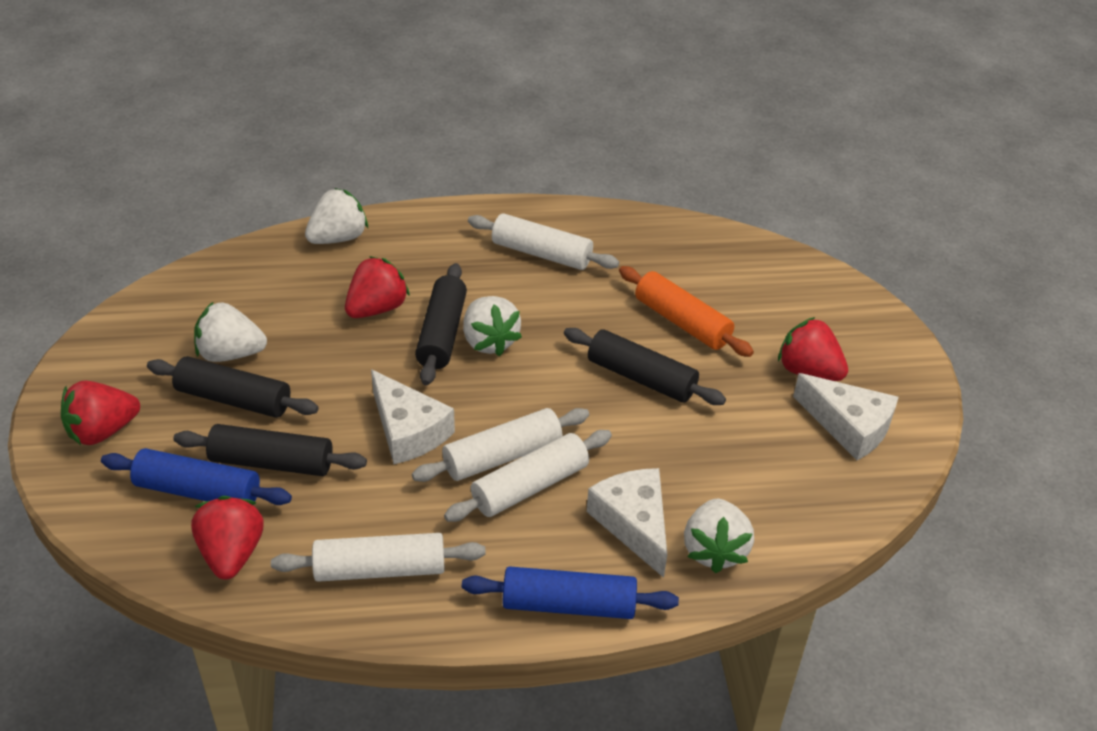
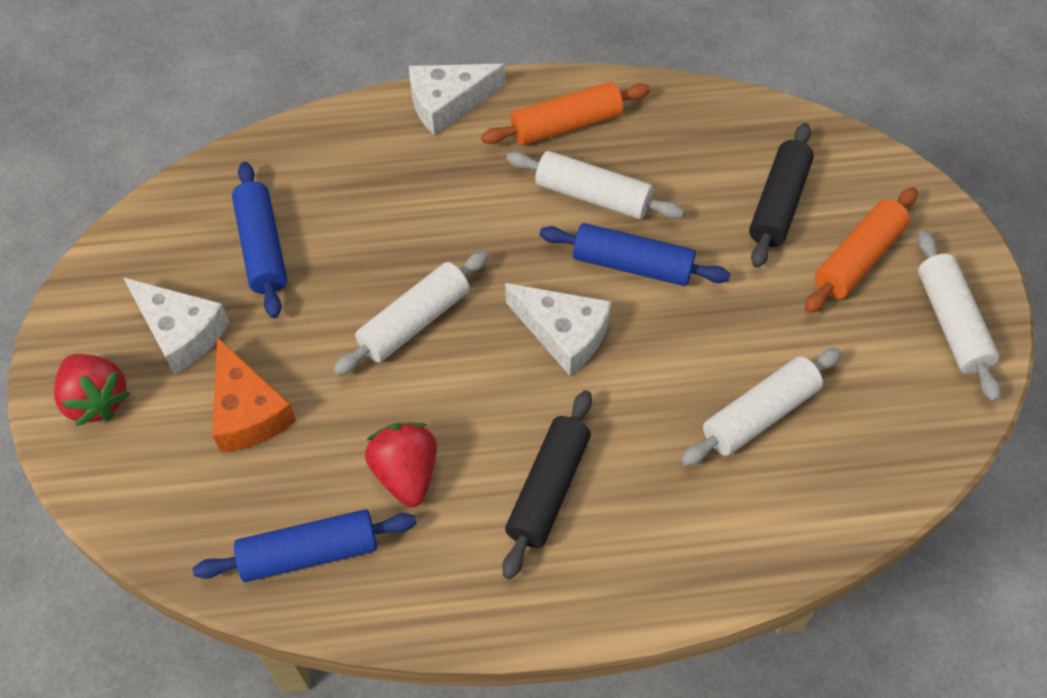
black rolling pin: [147,356,319,418] [173,424,367,476] [415,263,467,385] [564,328,726,405] = 4 -> [502,390,592,579] [749,123,814,268] = 2
blue rolling pin: [101,448,292,505] [462,566,679,619] = 2 -> [193,509,417,582] [232,162,287,318] [539,223,731,286] = 3
orange cheese: none = 0 -> [212,337,296,452] = 1
orange rolling pin: [619,266,754,357] = 1 -> [481,82,650,145] [805,187,918,313] = 2
red strawberry: [61,381,140,445] [191,496,264,580] [345,256,410,318] [778,317,848,381] = 4 -> [54,354,130,426] [365,422,437,507] = 2
white strawberry: [194,301,267,362] [305,188,368,244] [463,296,522,356] [684,499,754,573] = 4 -> none = 0

